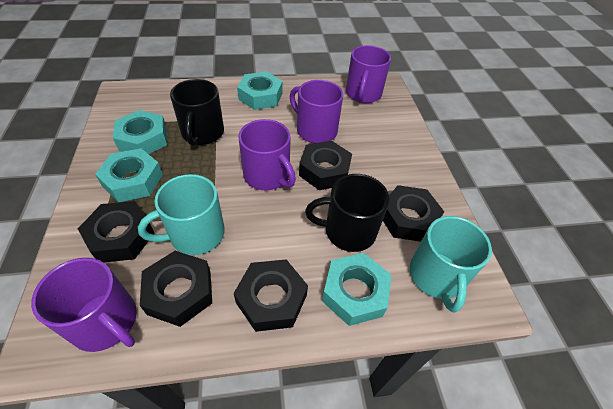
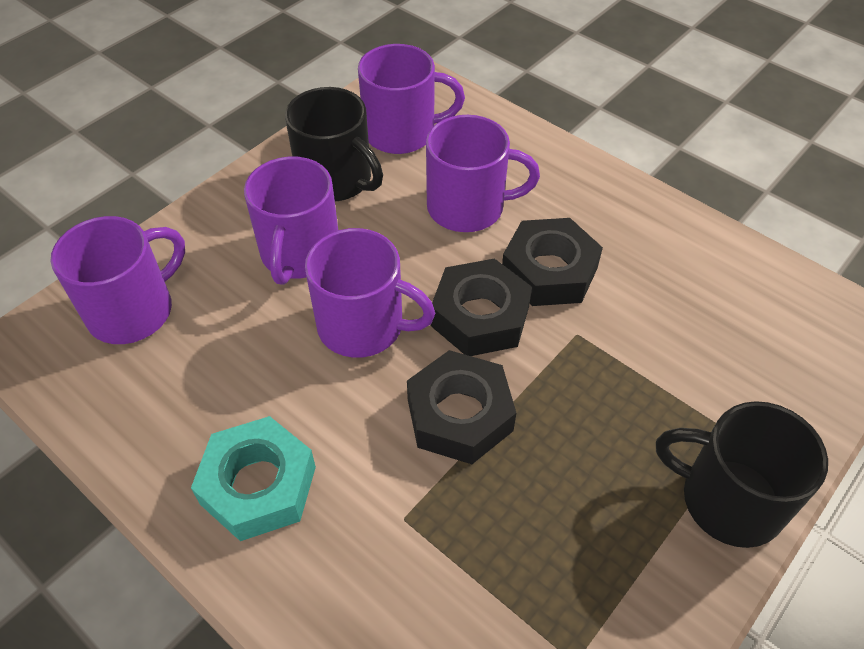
black nut: [78,201,155,263] [140,251,212,327] [234,259,308,332] [299,140,352,190] [383,185,444,242] = 5 -> [407,350,516,464] [431,258,532,356] [502,218,603,306] = 3
purple mug: [31,258,137,352] [238,119,296,190] [290,80,343,143] [346,45,391,103] = 4 -> [51,216,185,344] [244,156,338,285] [305,228,435,358] [358,44,465,154] [426,115,540,232] = 5
turquoise mug: [138,174,225,255] [410,216,492,312] = 2 -> none = 0
turquoise nut: [95,148,163,202] [113,110,167,154] [237,72,283,110] [322,253,392,326] = 4 -> [191,416,316,541] = 1

